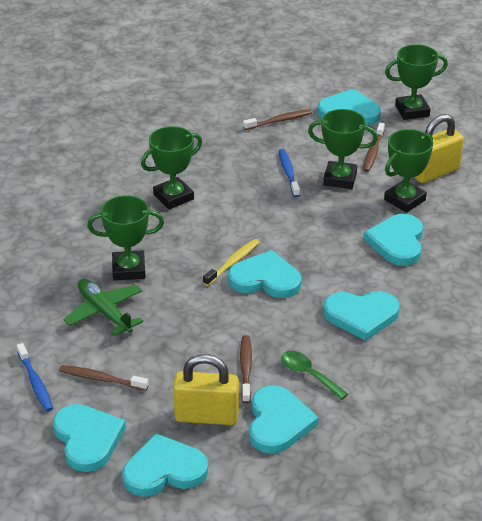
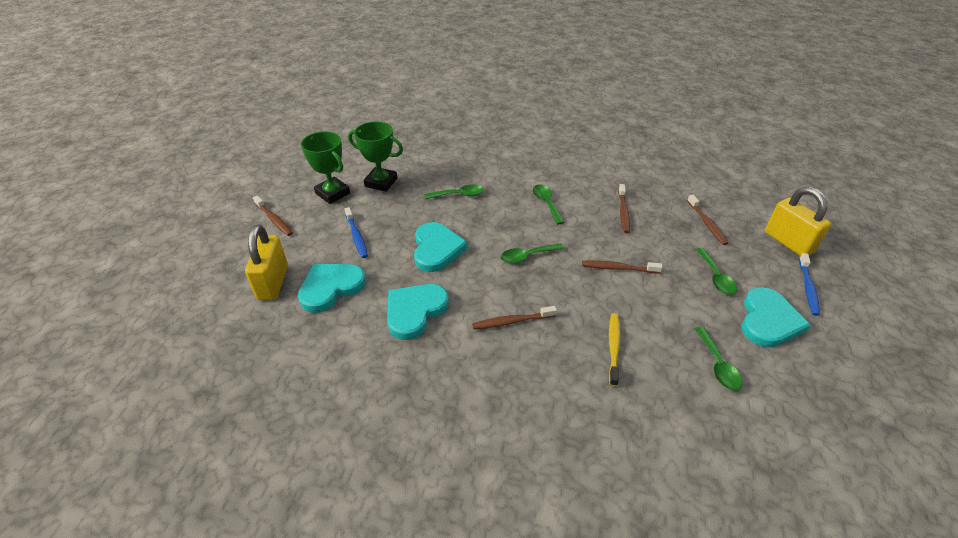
brown toothbrush: [59,365,149,391] [240,335,252,403] [243,109,312,130] [363,123,385,172] = 4 -> [253,196,293,236] [472,306,557,329] [582,260,663,274] [618,184,630,233] [687,195,728,245] = 5
green plane: [64,279,144,336] = 1 -> none = 0
green spoon: [281,351,348,400] = 1 -> [424,185,484,199] [501,243,564,264] [533,184,564,224] [694,327,743,391] [696,248,737,295] = 5
green trophy: [87,195,164,281] [141,126,202,209] [308,109,378,189] [384,129,433,213] [385,44,448,120] = 5 -> [301,131,350,204] [348,122,403,192] = 2
turquoise heart: [53,404,126,472] [122,433,208,497] [228,250,301,298] [249,385,319,454] [318,89,381,125] [323,291,400,341] [363,214,423,266] = 7 -> [298,264,366,313] [387,284,449,340] [414,222,468,272] [741,287,811,348] = 4

